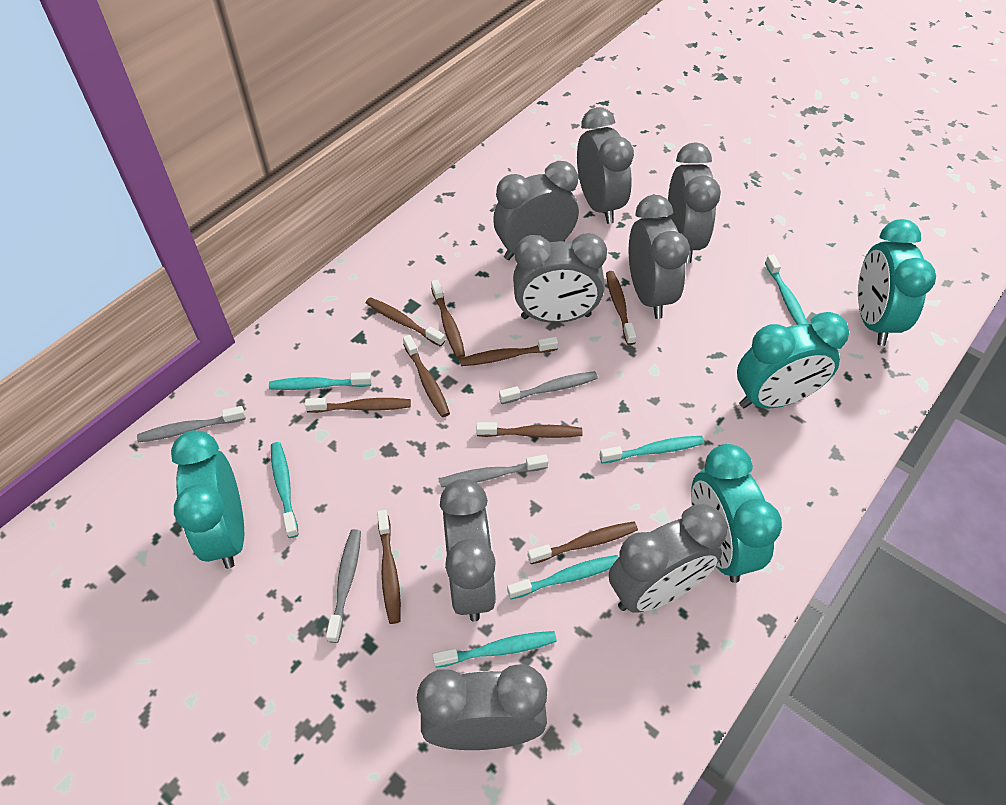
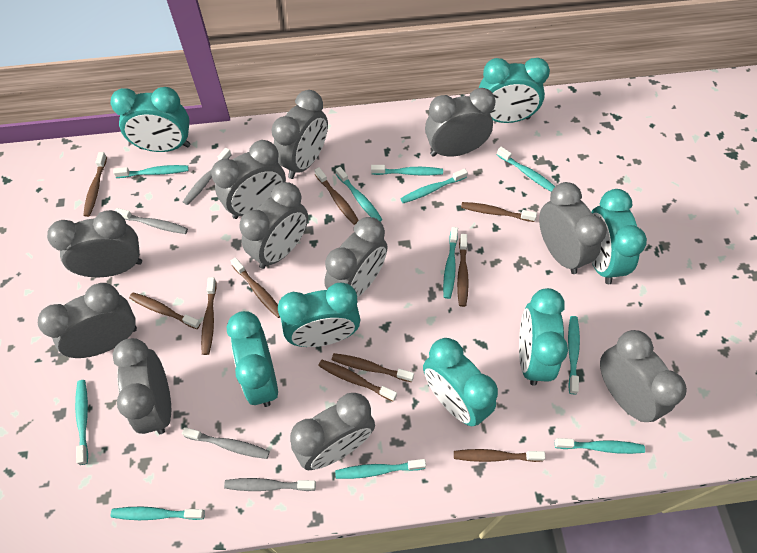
brown toothbrush: [305,398,411,413] [366,297,445,347] [377,510,401,624] [403,335,450,417] [431,279,465,358] [460,337,558,366] [476,422,583,438] [528,522,638,564] [606,271,636,345] = 9 -> [83,152,107,217] [129,292,201,329] [201,277,217,355] [231,257,280,318] [315,167,359,225] [318,360,397,402] [332,353,414,382] [454,449,545,462] [457,234,469,307] [461,202,537,222] = 10
grey clock: [417,664,547,750] [440,479,497,622] [493,161,579,260] [513,233,607,323] [577,107,634,224] [609,504,727,613] [629,195,690,319] [667,142,721,263] = 8 -> [38,283,137,358] [47,210,142,277] [112,338,171,434] [211,140,286,219] [240,182,308,269] [271,90,328,179] [290,393,375,470] [324,217,388,298] [425,88,496,157] [539,182,607,274] [600,330,687,422] = 11
turquoise clock: [171,430,244,569] [691,444,782,583] [737,312,849,408] [858,219,936,346] = 4 -> [111,87,190,152] [227,311,278,407] [278,283,360,347] [423,338,498,426] [479,58,550,123] [519,288,568,386] [591,189,647,284] = 7
turquoise toothbrush: [269,372,372,390] [271,442,299,538] [432,631,557,668] [507,555,619,600] [600,436,705,463] [765,255,808,325] = 6 -> [75,380,88,465] [111,506,205,520] [113,165,189,178] [335,459,426,479] [336,167,383,222] [371,165,443,175] [400,169,468,203] [443,227,458,299] [497,147,555,192] [555,438,645,454] [568,316,580,394] = 11

